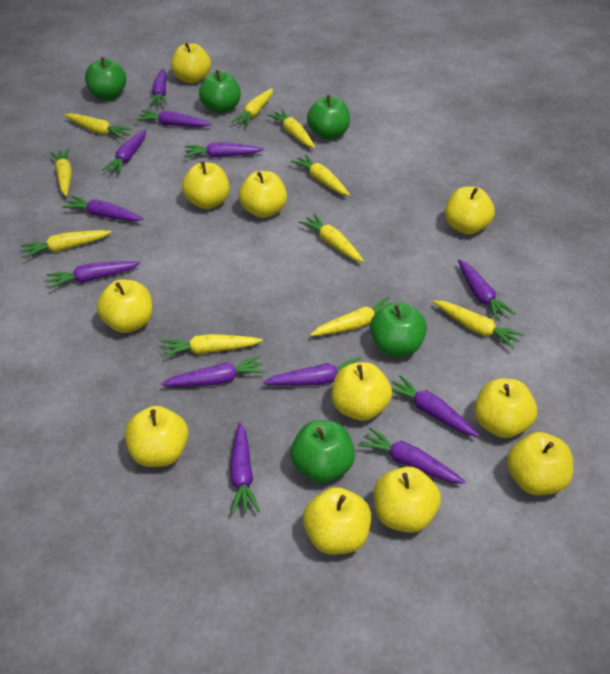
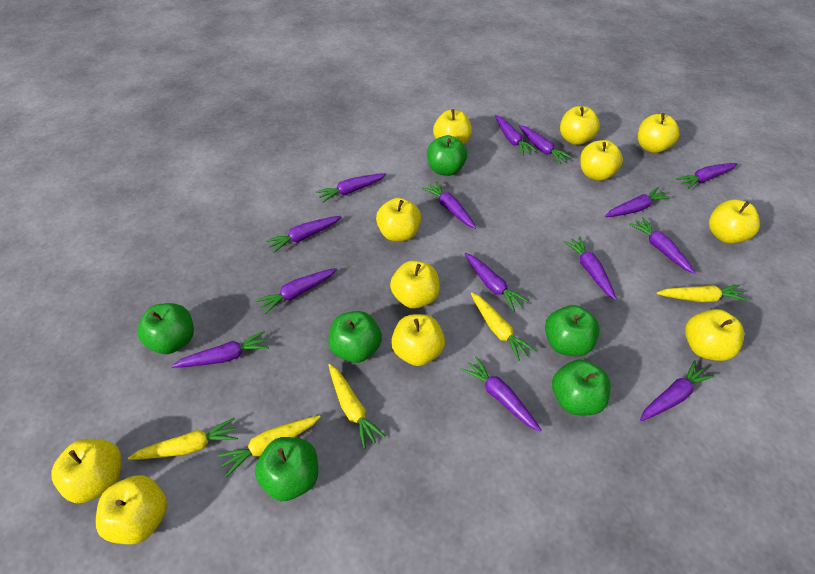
green apple: [85,57,126,100] [199,70,241,113] [290,420,355,483] [307,95,350,140] [370,302,427,357] = 5 -> [137,303,194,354] [255,437,318,501] [328,311,382,363] [427,135,467,176] [545,305,600,356] [552,360,611,415] = 6
purple carrot: [46,261,141,289] [62,196,144,221] [102,130,146,174] [136,110,212,127] [149,69,167,106] [161,356,266,387] [184,142,264,158] [230,422,260,514] [263,357,361,386] [358,427,466,484] [392,375,480,437] [458,259,516,320] = 12 -> [171,331,269,368] [255,268,337,315] [266,216,341,253] [316,173,387,203] [422,181,476,229] [460,356,542,432] [465,253,529,312] [495,115,537,156] [519,125,572,164] [564,236,616,300] [605,187,671,217] [629,217,696,274] [640,360,714,421] [676,163,737,189] = 14
yellow carrot: [20,230,111,258] [50,149,72,196] [64,113,132,138] [161,334,263,358] [232,88,273,126] [268,110,315,148] [291,154,350,196] [299,214,364,262] [310,297,392,336] [433,300,524,348] = 10 -> [128,418,238,460] [217,415,321,477] [329,364,386,449] [471,292,536,361] [657,284,748,302] = 5

